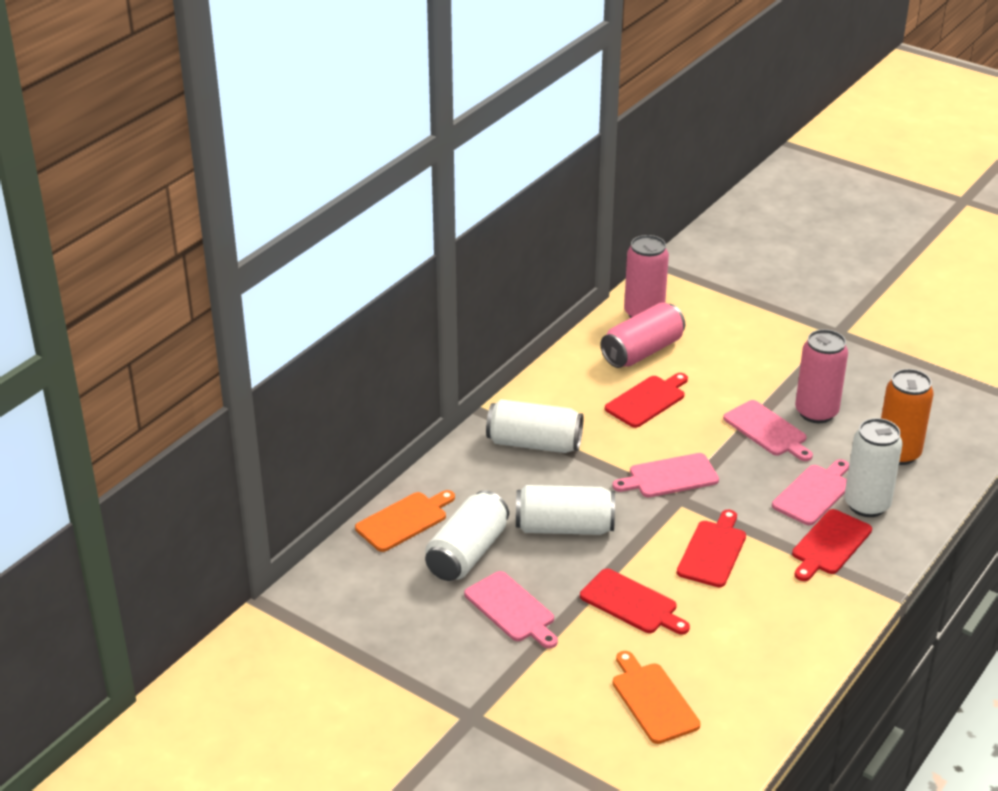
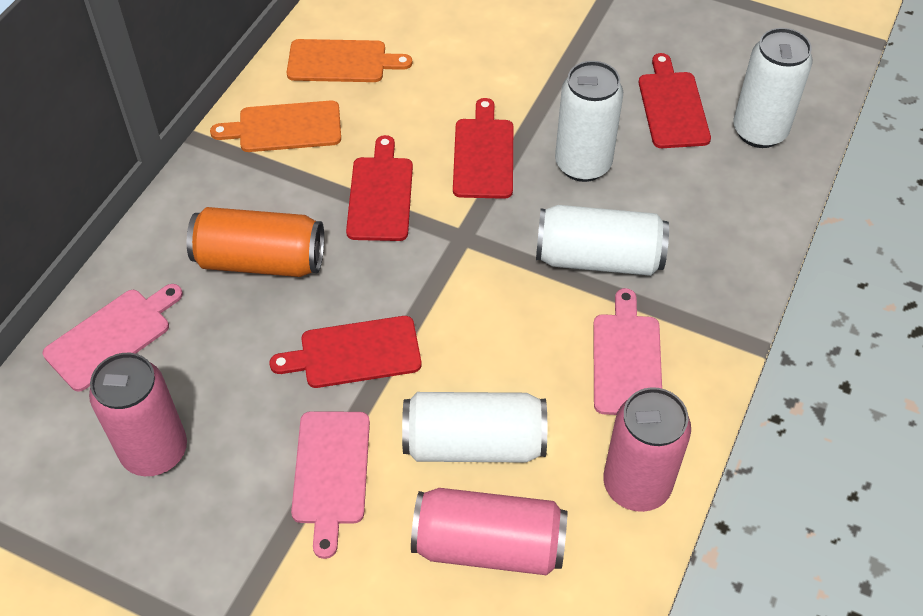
pink cutting board: [464,571,558,648] [612,453,719,497] [723,400,813,461] [772,459,849,525] = 4 -> [43,284,183,392] [291,411,370,559] [593,288,662,415] = 3

